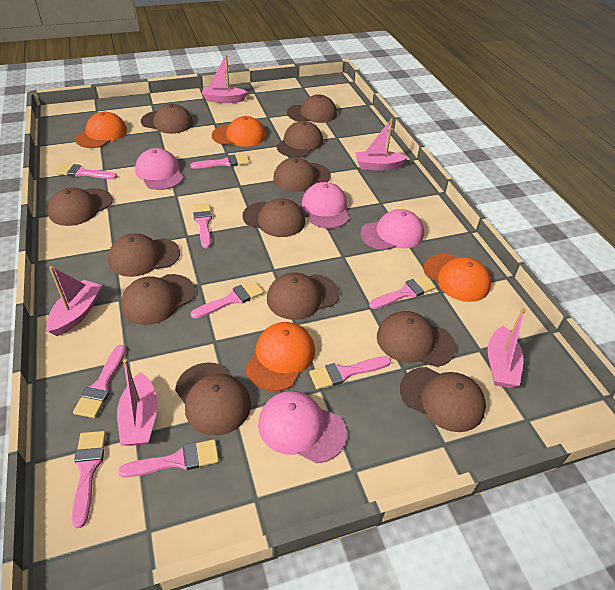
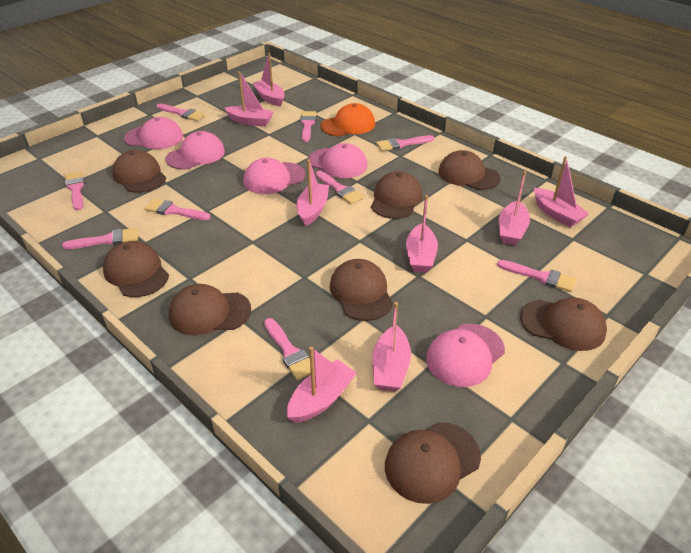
brown cap: [48,187,113,226] [108,233,180,277] [121,274,195,325] [141,104,193,134] [175,362,251,435] [243,199,305,237] [267,272,339,320] [273,157,331,192] [277,121,323,158] [287,94,337,123] [377,311,456,367] [400,367,486,432] = 12 -> [103,241,169,297] [112,150,166,193] [169,284,251,335] [329,259,393,321] [371,171,422,219] [385,422,481,504] [438,150,501,190] [520,297,607,351] = 8
orange cap: [75,112,127,148] [212,116,266,147] [245,322,315,391] [424,254,491,302] = 4 -> [321,103,375,136] = 1
pink boat: [46,266,102,336] [117,359,158,446] [202,55,248,103] [356,118,408,171] [487,308,526,388] = 5 -> [225,72,274,127] [253,53,285,106] [287,347,357,423] [297,159,329,226] [372,302,411,392] [406,195,438,273] [499,171,530,245] [534,156,589,227] = 8
pink cap: [135,148,184,190] [258,391,347,463] [302,182,349,229] [361,209,424,250] = 4 -> [124,117,183,149] [165,131,225,170] [244,158,305,194] [308,143,367,178] [426,324,505,387] = 5

